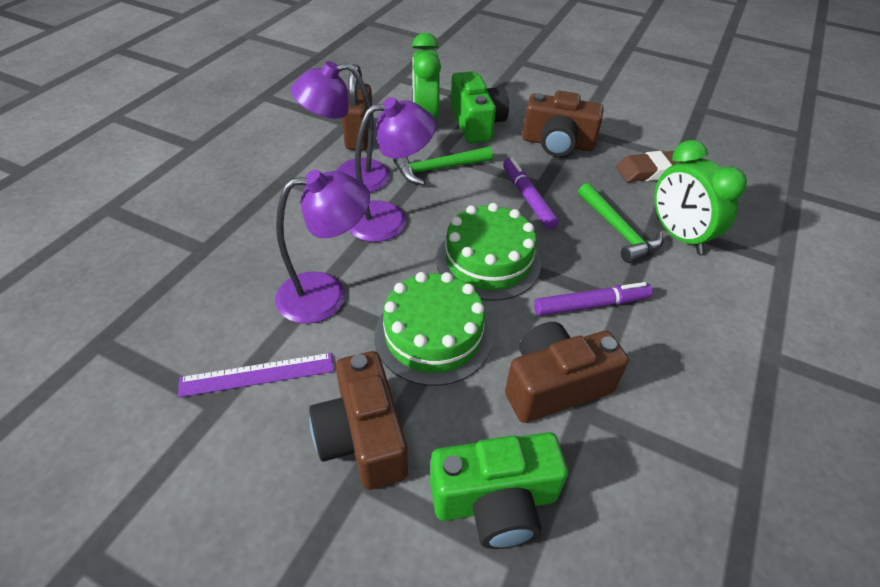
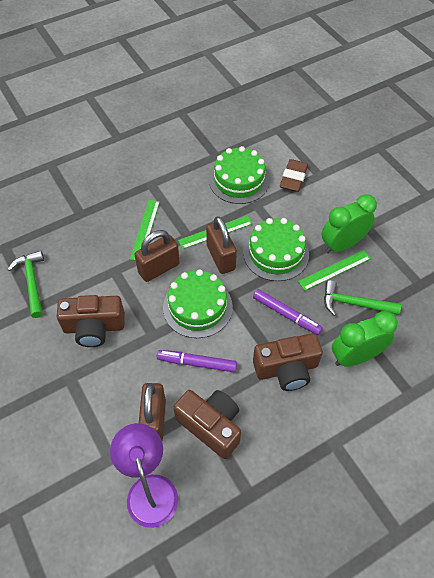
brown padlock: [342,64,372,150] = 1 -> [135,230,180,282] [139,383,166,440] [206,216,237,274] = 3
green cake: [374,272,492,386] [436,203,541,301] = 2 -> [163,269,233,338] [209,146,270,204] [243,218,309,281] = 3
green camera: [430,432,568,549] [450,71,509,143] = 2 -> none = 0
green ruler: none = 0 -> [130,200,160,260] [178,215,253,249] [298,250,371,291] = 3
purple lamp: [275,170,370,324] [291,61,390,193] [349,97,436,242] = 3 -> [110,423,178,528] = 1
purple ruler: [178,353,334,397] = 1 -> none = 0

